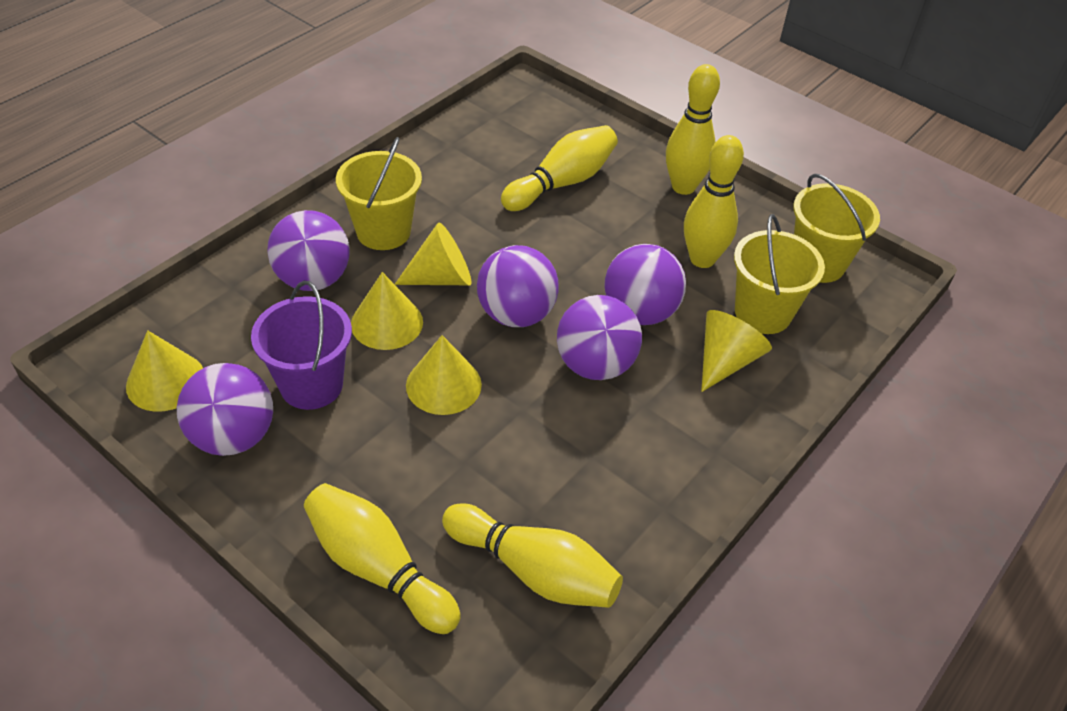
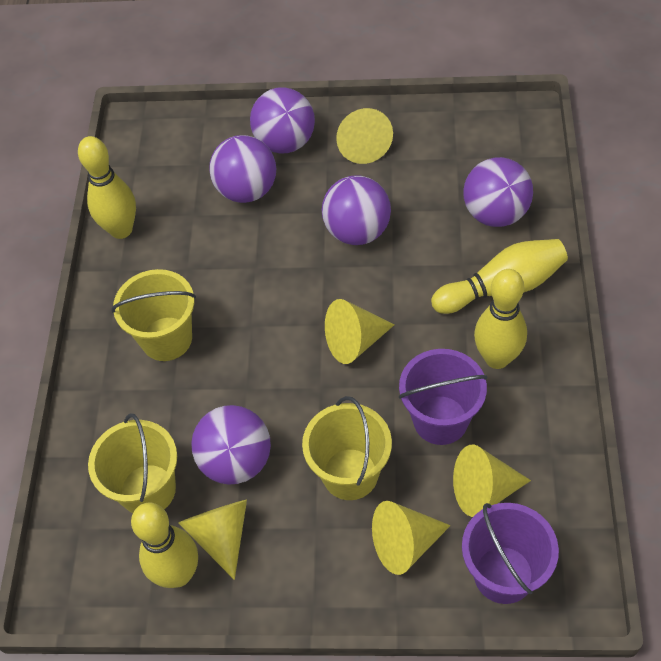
purple bucket: [251,281,352,410] = 1 -> [399,349,488,445] [462,503,559,604] = 2
yellow bowling pin: [304,483,461,634] [442,503,623,608] [501,125,618,211] [666,64,720,195] [684,135,744,268] = 5 -> [78,136,136,239] [131,503,198,588] [431,239,568,314] [474,269,527,369] = 4

